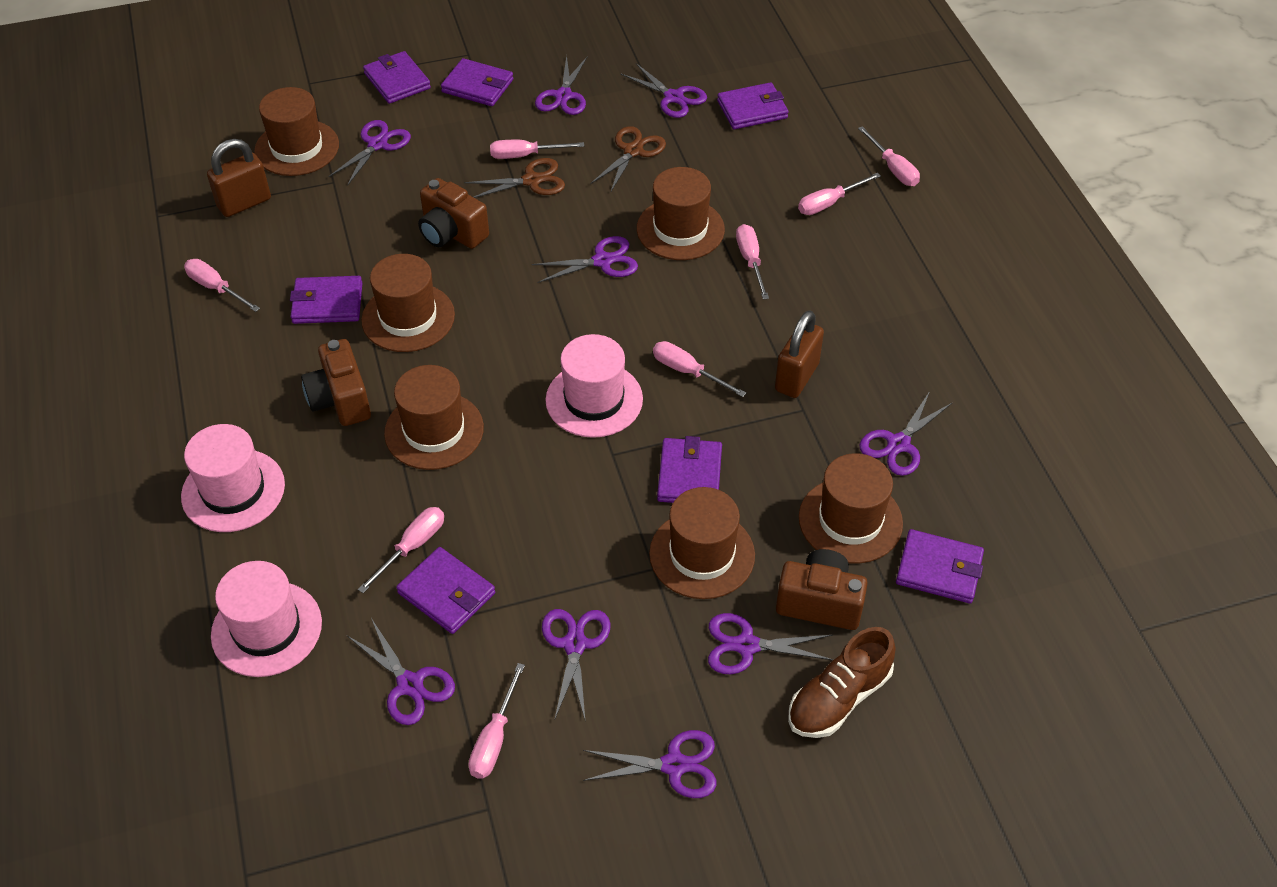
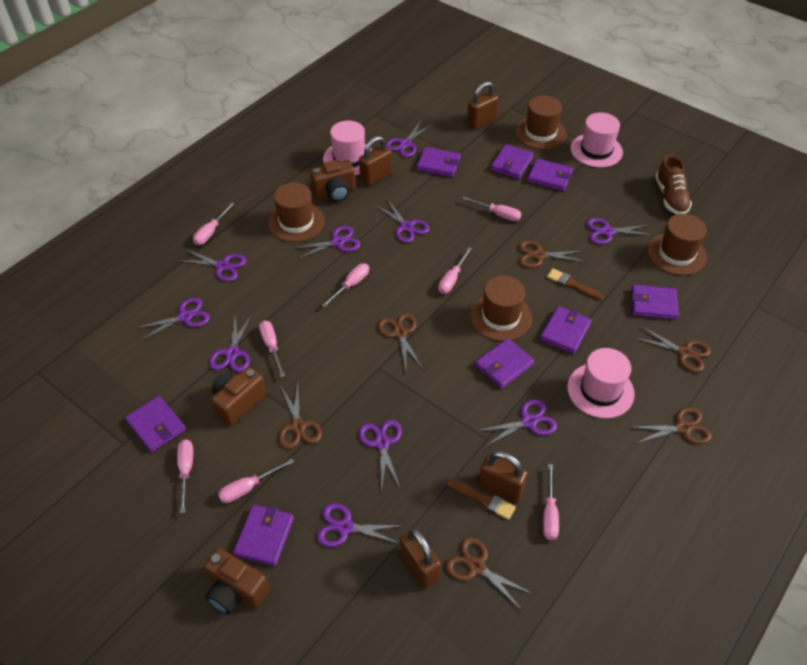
brown brush: none = 0 -> [447,478,516,520] [547,268,604,300] = 2
brown hat: [254,87,339,176] [361,254,455,352] [384,365,484,470] [637,167,725,260] [649,487,755,599] [799,453,903,563] = 6 -> [268,182,324,242] [470,276,532,341] [515,96,566,150] [647,214,707,276] = 4
brown padlock: [207,139,271,217] [775,310,824,398] = 2 -> [359,136,392,186] [400,528,441,589] [467,81,499,129] [479,451,528,503] = 4
brown scissors: [464,158,565,198] [590,126,666,193] = 2 -> [279,382,322,449] [378,313,423,370] [445,537,533,610] [519,240,586,268] [631,407,712,444] [634,326,711,372] = 6
purple scissors: [328,120,411,186] [347,618,455,725] [532,236,638,283] [535,55,587,115] [542,609,610,719] [583,730,716,798] [621,63,707,118] [708,613,833,674] [859,391,953,476] = 9 -> [136,298,210,340] [178,249,246,281] [209,314,252,372] [293,226,360,259] [317,503,405,547] [359,420,402,491] [375,199,429,243] [386,121,433,157] [478,399,557,447] [586,218,652,244] = 10
purple wallet: [290,276,362,324] [363,51,431,104] [396,547,495,634] [441,58,513,106] [657,436,722,503] [717,82,789,129] [896,529,984,603] = 7 -> [125,396,186,452] [233,505,294,566] [417,147,461,177] [475,338,534,389] [491,144,534,179] [527,159,573,191] [540,306,592,354] [631,284,679,320] = 8

